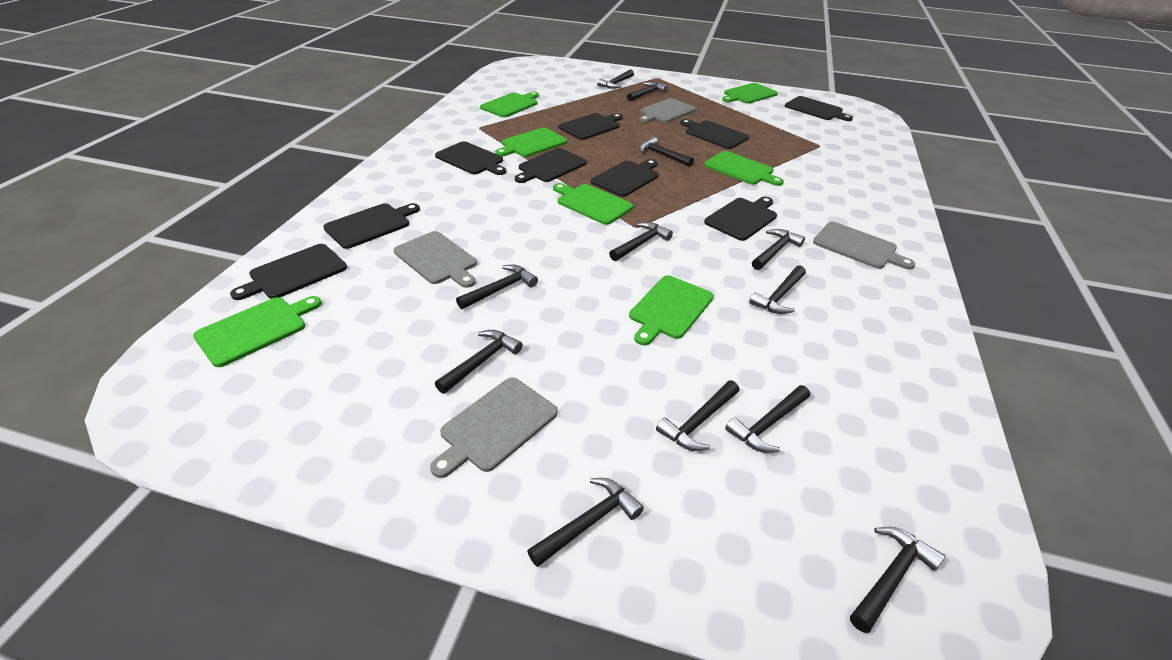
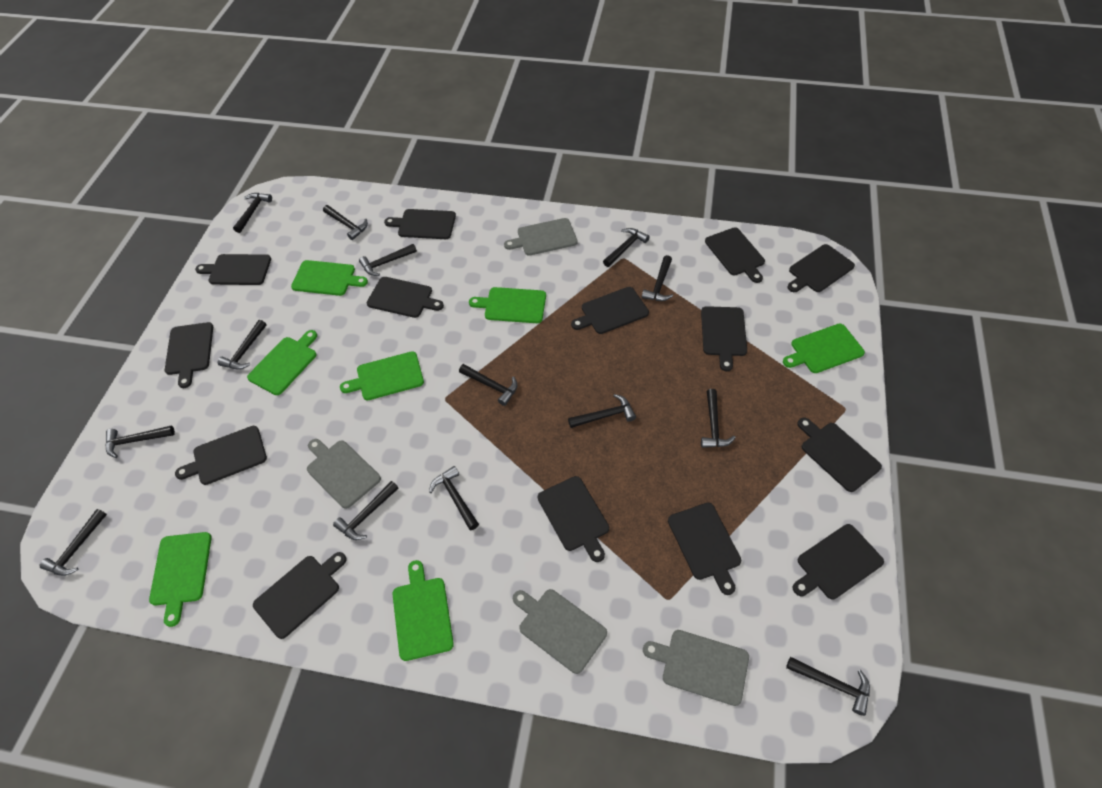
black cutting board: [230,244,347,300] [323,203,420,249] [435,141,506,175] [515,148,587,183] [559,113,623,140] [591,159,659,197] [680,119,749,149] [704,197,777,241] [785,96,853,121] = 9 -> [165,322,213,388] [175,426,267,485] [195,254,271,285] [253,552,346,639] [367,277,444,318] [384,209,456,239] [538,476,609,562] [571,287,649,334] [668,503,741,595] [701,306,747,371] [705,227,765,283] [787,244,855,292] [793,524,884,600] [797,417,882,492] = 14
black hammer: [435,330,523,394] [456,265,538,309] [527,478,644,567] [597,69,634,89] [609,222,673,261] [627,82,668,102] [639,137,694,167] [656,380,740,451] [725,385,810,453] [749,266,806,314] [752,229,805,270] [850,527,945,633] = 12 -> [39,509,107,576] [105,426,175,458] [217,320,267,370] [233,193,272,233] [323,205,368,240] [333,481,399,540] [359,244,417,276] [429,466,479,530] [459,364,518,406] [568,394,636,428] [603,228,650,267] [642,255,673,301] [701,389,735,448] [786,657,870,716] = 14

